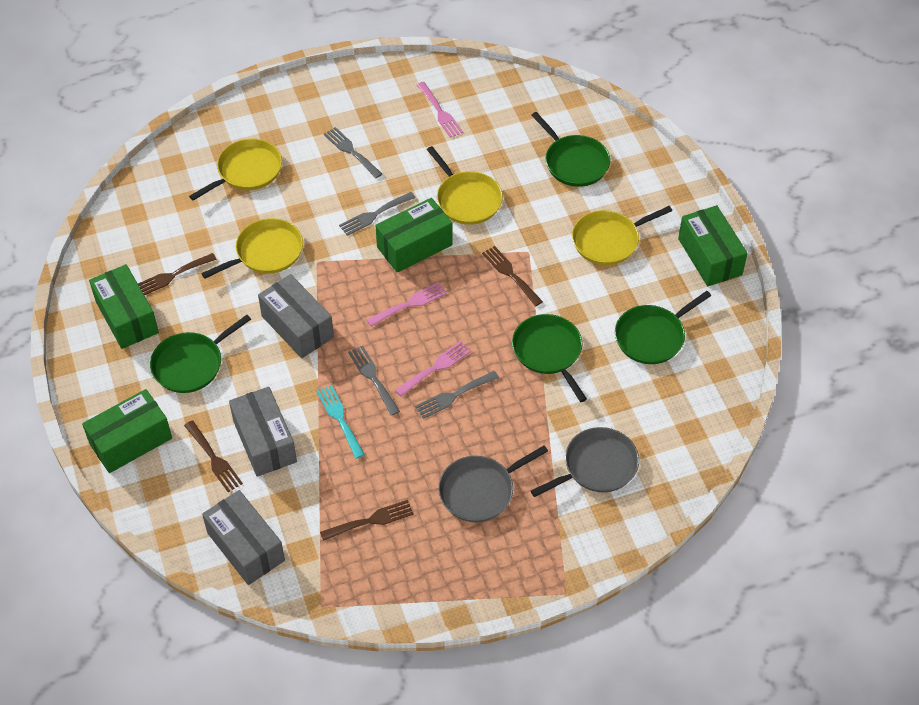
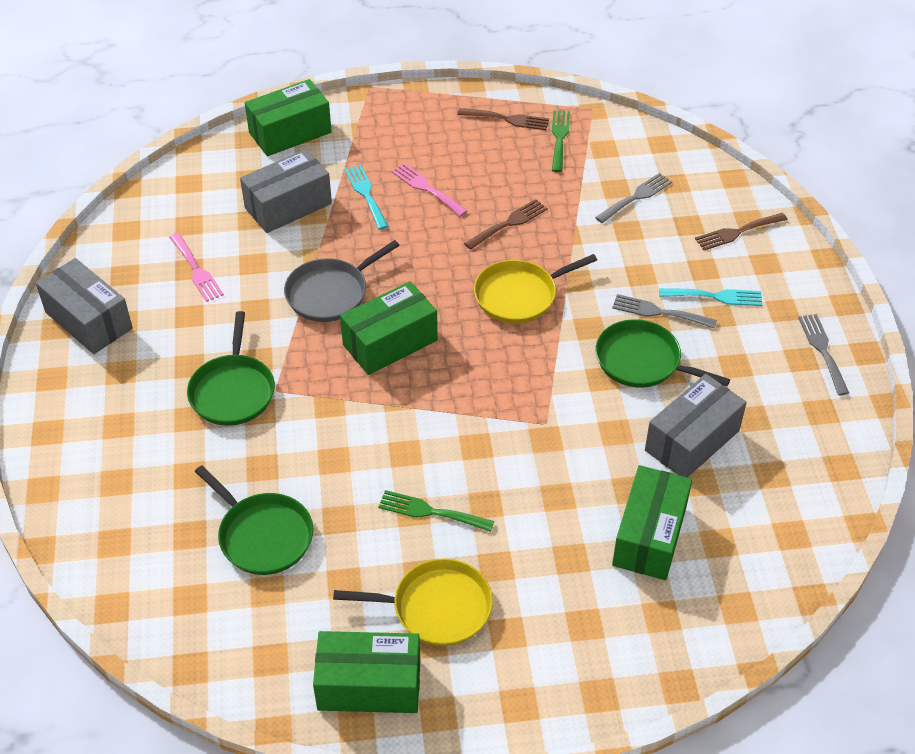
brown fork: [138,253,217,295] [184,420,243,492] [320,500,414,541] [482,246,543,306] = 4 -> [458,108,549,130] [464,199,548,250] [695,213,788,250] = 3
green fork: none = 0 -> [378,490,494,532] [552,110,570,172] = 2
green pan: [150,315,251,393] [512,314,587,402] [531,112,610,187] [615,291,711,364] = 4 -> [187,311,275,426] [195,466,313,575] [596,319,730,388] = 3
grey fork: [324,127,382,178] [339,192,416,236] [348,346,400,416] [415,371,499,419] = 4 -> [595,173,672,223] [612,294,717,329] [798,314,849,395] = 3
grey pan: [438,446,548,522] [531,427,639,497] = 2 -> [284,240,400,322] = 1
pink fork: [367,282,447,327] [395,341,471,397] [417,82,463,138] = 3 -> [169,233,224,302] [392,163,467,216] = 2
turquoise fork: [317,385,365,459] = 1 -> [345,165,389,230] [659,288,762,306] = 2
yellow pan: [189,138,282,201] [201,218,303,279] [427,146,503,225] [572,206,672,265] = 4 -> [333,558,493,646] [474,254,597,324] = 2

